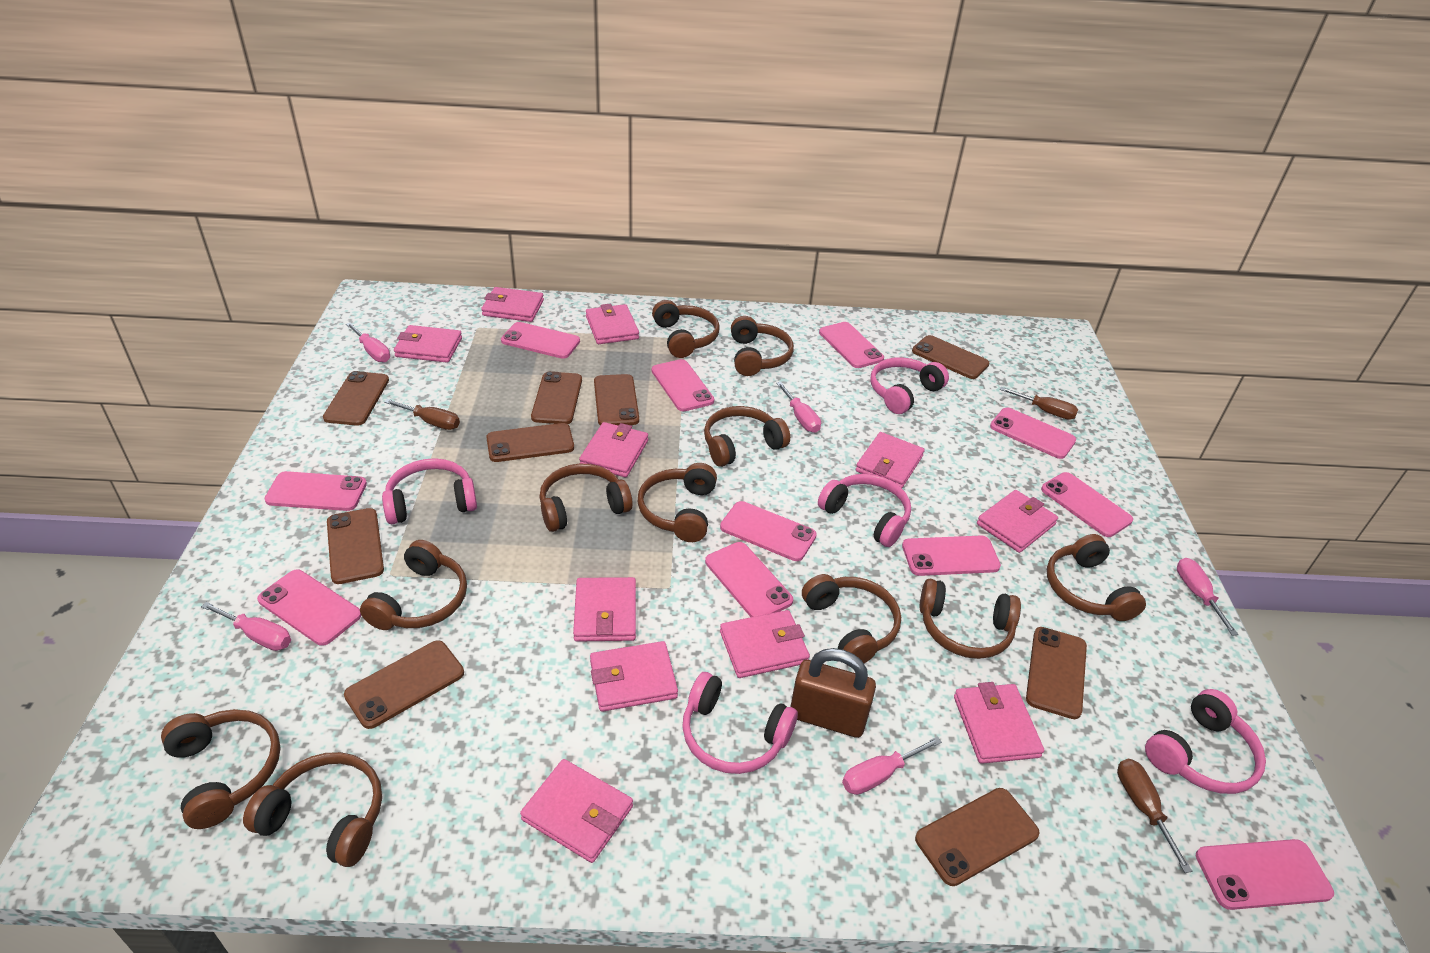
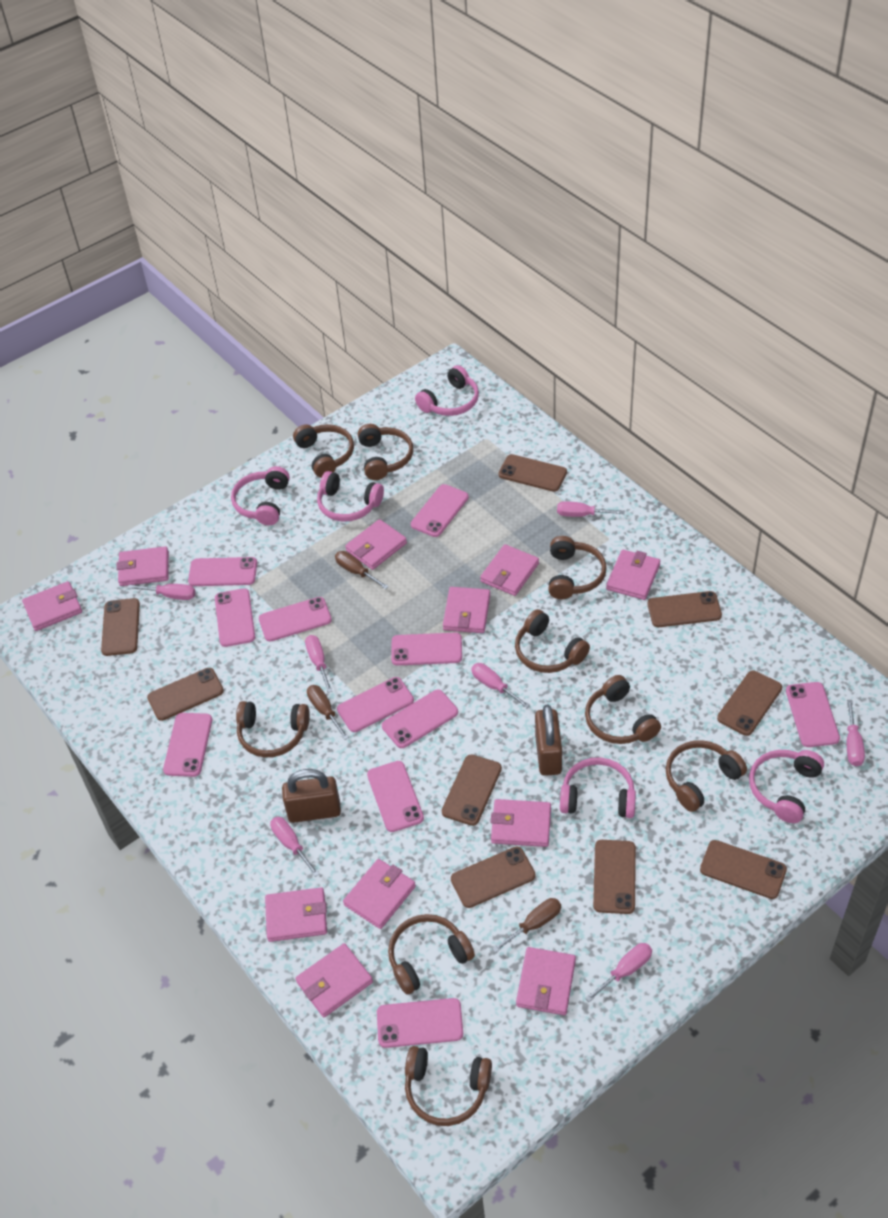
brown headphones: [161,709,281,829] [243,752,382,867] [360,540,467,630] [539,464,633,532] [638,463,717,542] [652,300,720,358] [704,406,790,467] [731,316,794,376] [802,574,901,666] [920,579,1021,659] [1047,534,1146,621] = 11 -> [236,701,310,757] [293,424,354,478] [358,424,413,480] [388,914,475,995] [405,1046,492,1126] [515,609,590,673] [548,536,607,599] [585,675,661,744] [666,740,747,812] = 9
brown padlock: [790,648,876,738] = 1 -> [282,769,341,823] [535,705,562,776] = 2
pink screwdriver: [201,602,291,651] [346,322,390,362] [776,382,821,433] [842,736,942,795] [1177,558,1238,636] = 5 -> [128,584,196,600] [270,817,320,877] [305,635,332,693] [471,663,530,708] [557,501,625,517] [585,943,652,1002] [847,700,865,766] = 7

